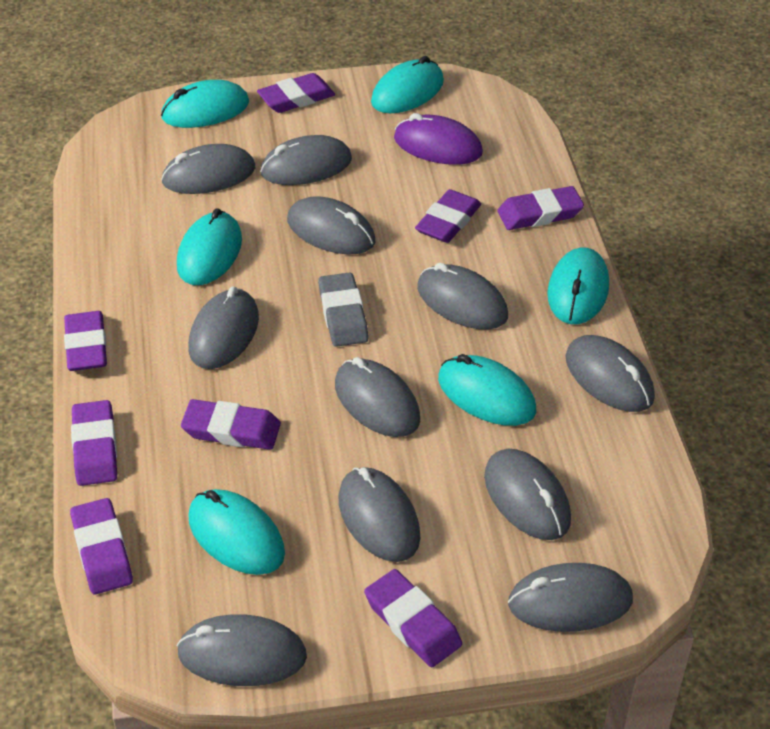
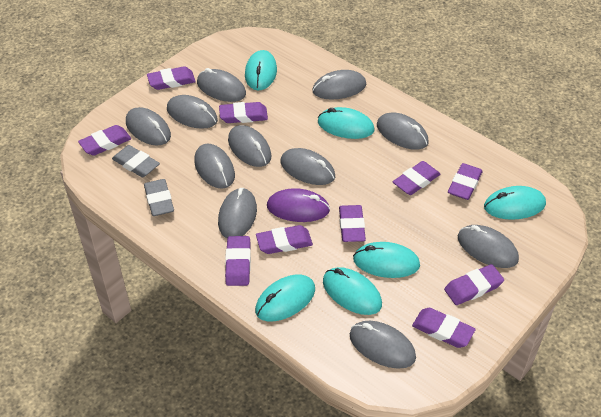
grey eraser: [318,272,369,347] = 1 -> [112,145,160,177] [144,179,174,216] = 2
purple eraser: [64,311,107,371] [70,498,133,595] [71,400,117,486] [181,399,281,450] [257,73,335,113] [364,569,462,667] [415,189,481,243] [497,186,584,230] = 8 -> [78,125,131,156] [147,66,196,90] [219,102,268,123] [225,236,251,286] [256,225,313,254] [339,205,366,242] [393,161,440,195] [412,308,476,348] [444,264,504,305] [448,163,483,200] = 10

